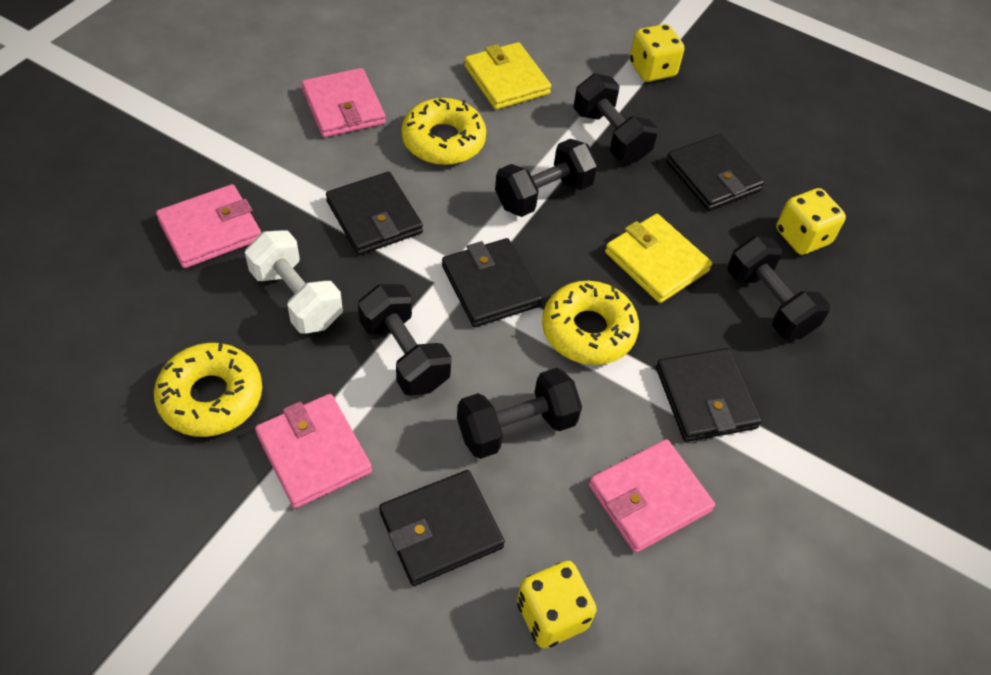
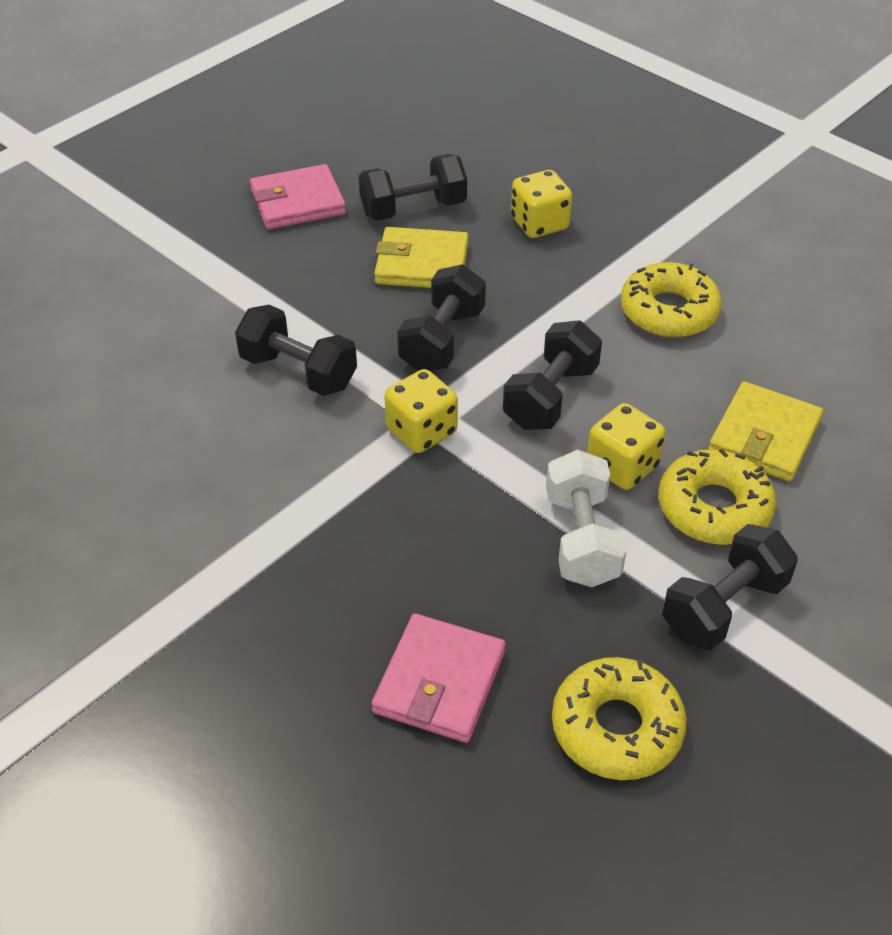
black wallet: [326,172,423,255] [379,470,505,586] [442,238,542,327] [656,348,762,442] [666,134,764,211] = 5 -> none = 0
pink wallet: [156,184,261,268] [255,394,372,508] [301,68,386,138] [589,439,715,553] = 4 -> [250,164,346,229] [372,614,505,743] = 2

